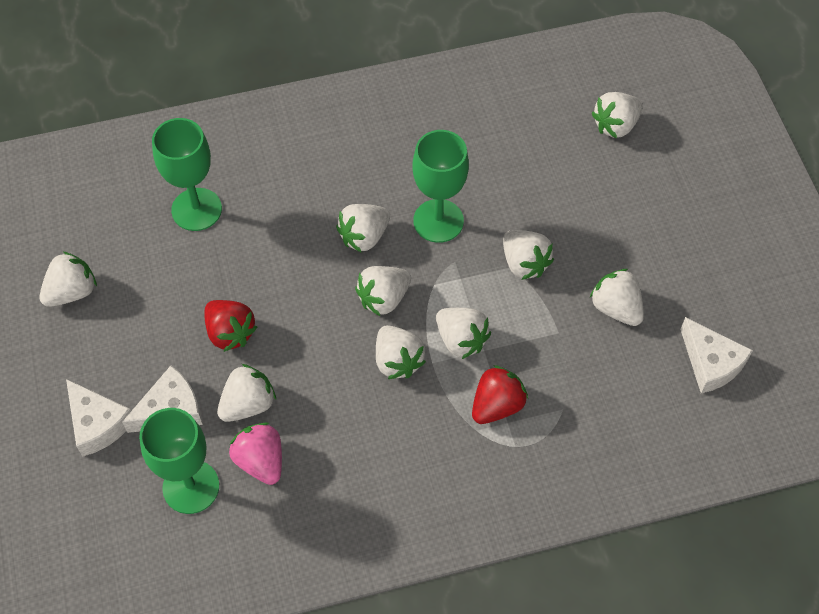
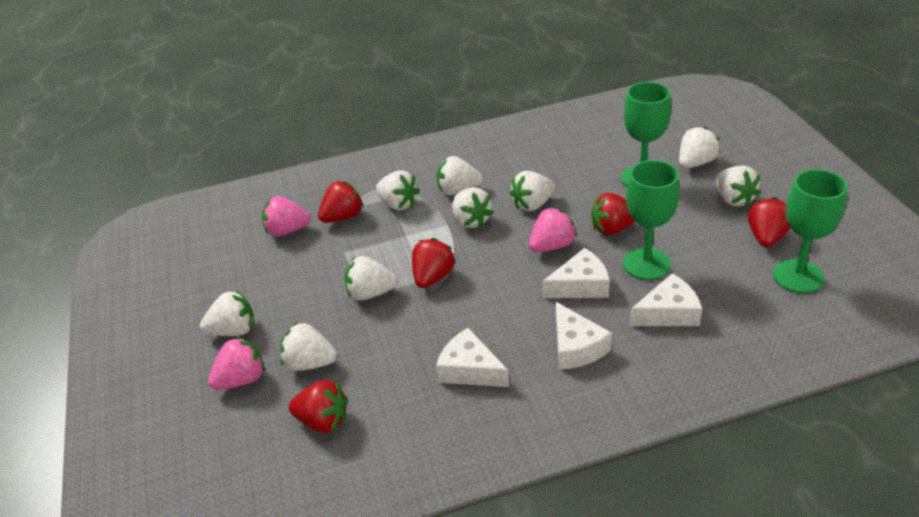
pink strawberry: [229,422,282,485] = 1 -> [208,337,265,390] [262,196,311,237] [529,207,577,252] = 3
red strawberry: [204,300,257,352] [472,365,528,424] = 2 -> [288,380,348,433] [318,181,364,223] [412,238,455,288] [591,193,635,235] [748,197,790,247] = 5
white cheese: [66,379,131,457] [122,366,203,433] [680,317,753,393] = 3 -> [436,328,509,387] [542,248,610,298] [556,302,612,370] [630,273,702,326] = 4

